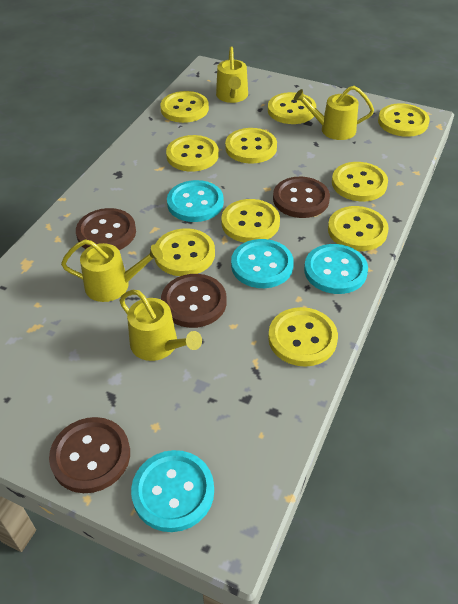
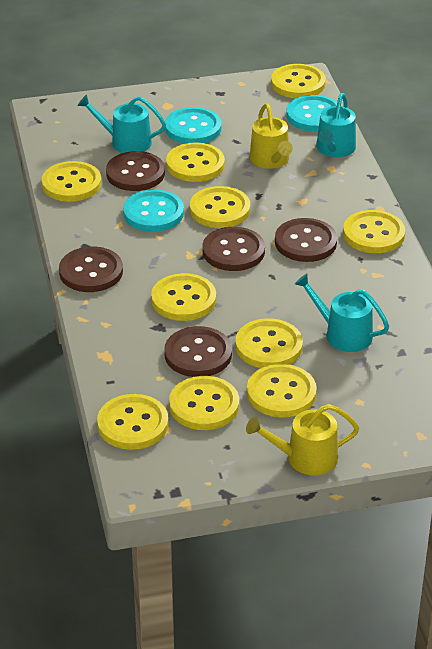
brown button: [49,417,130,493] [76,208,136,250] [161,274,227,328] [273,177,330,218] = 4 -> [59,247,123,292] [106,151,165,191] [164,326,232,377] [202,227,265,271] [275,218,337,262] = 5
turquoise button: [131,450,214,532] [167,180,224,222] [231,239,294,288] [304,244,368,294] = 4 -> [123,189,184,232] [165,107,222,144] [286,95,337,132] = 3
turquoise watering can: none = 0 -> [77,95,166,153] [295,274,389,352] [316,93,356,157] = 3
yellow watering can: [61,239,163,302] [120,290,202,361] [216,46,248,103] [294,86,374,140] = 4 -> [246,404,359,475] [249,103,293,169] = 2

